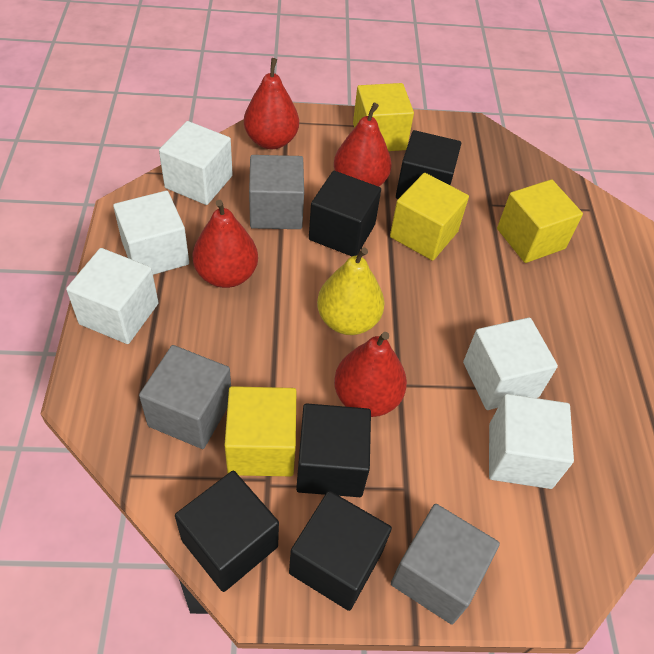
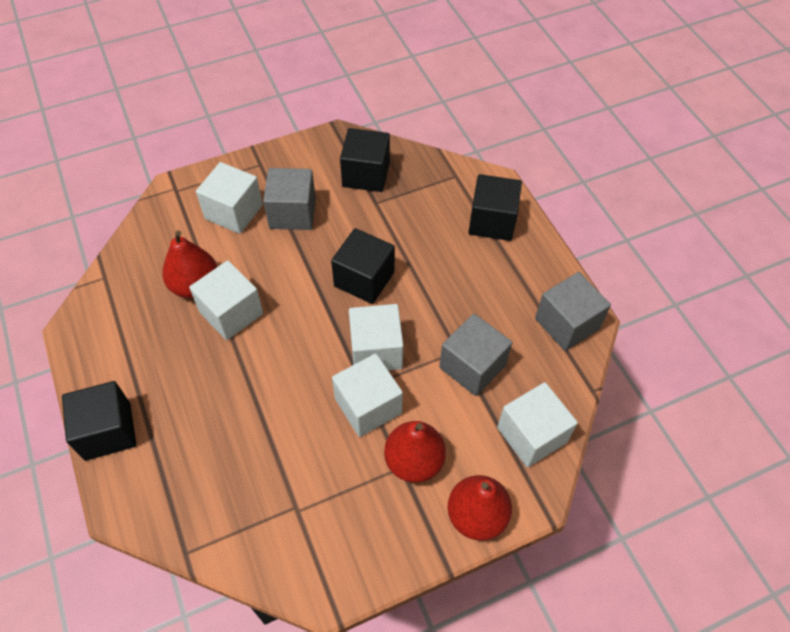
black cube: [175,471,279,592] [289,491,392,611] [296,403,371,497] [309,171,381,256] [396,130,461,199] = 5 -> [62,381,136,461] [331,228,395,304] [340,128,390,192] [468,174,522,241] = 4
red pear: [192,200,258,288] [244,58,299,149] [334,102,391,187] [334,332,407,417] = 4 -> [162,230,217,298] [384,421,446,483] [447,475,512,540] = 3
yellow cube: [224,386,296,476] [353,83,414,151] [390,173,469,261] [497,179,583,263] = 4 -> none = 0
yellow pear: [317,247,384,335] = 1 -> none = 0

